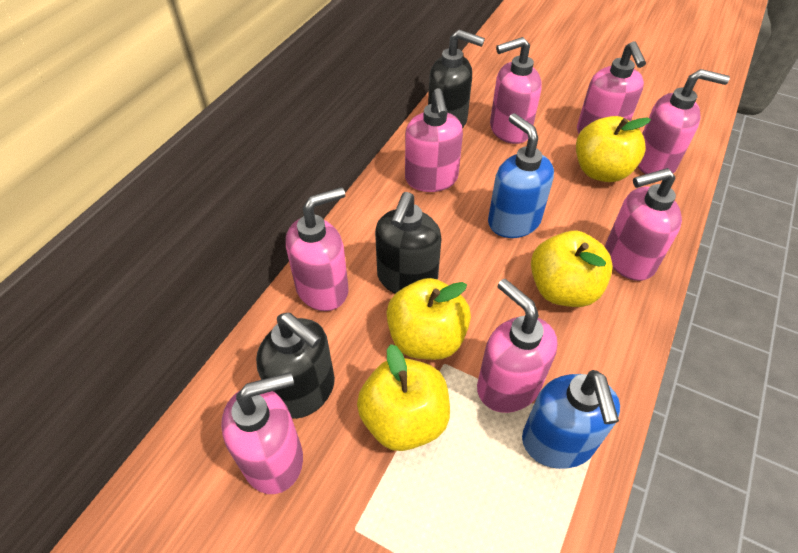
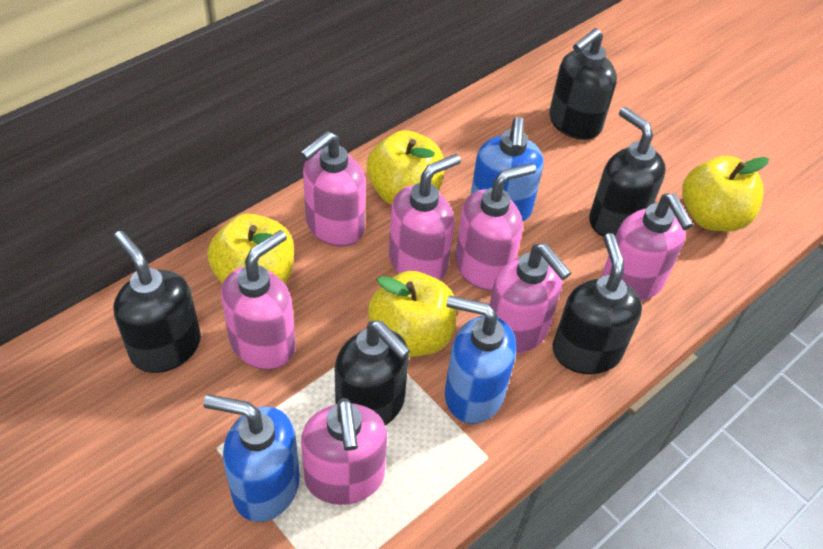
black soap dispenser: [256,313,335,419] [375,192,442,294] [428,30,485,129] = 3 -> [113,231,201,373] [335,321,410,426] [549,28,617,140] [553,233,642,374] [589,107,666,237] = 5
blue soap dispenser: [488,113,554,238] [522,370,620,469] = 2 -> [203,394,300,522] [445,295,516,424] [471,117,544,222] = 3
pink soap dispenser: [221,372,303,494] [286,187,349,311] [405,88,463,192] [477,279,558,413] [490,37,542,144] [577,41,646,134] [605,168,682,281] [637,69,730,174] = 8 -> [221,230,296,370] [300,131,366,247] [301,398,387,505] [389,154,461,280] [455,163,536,291] [489,243,571,354] [601,194,693,301] = 7

